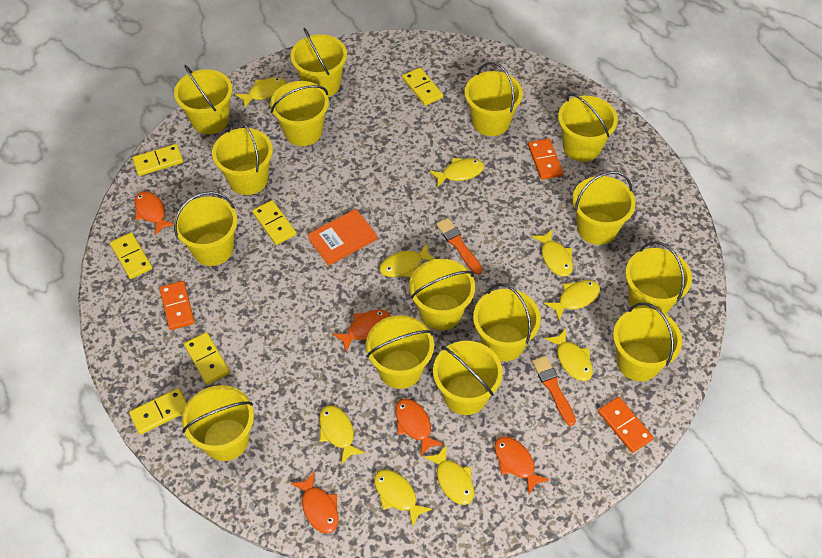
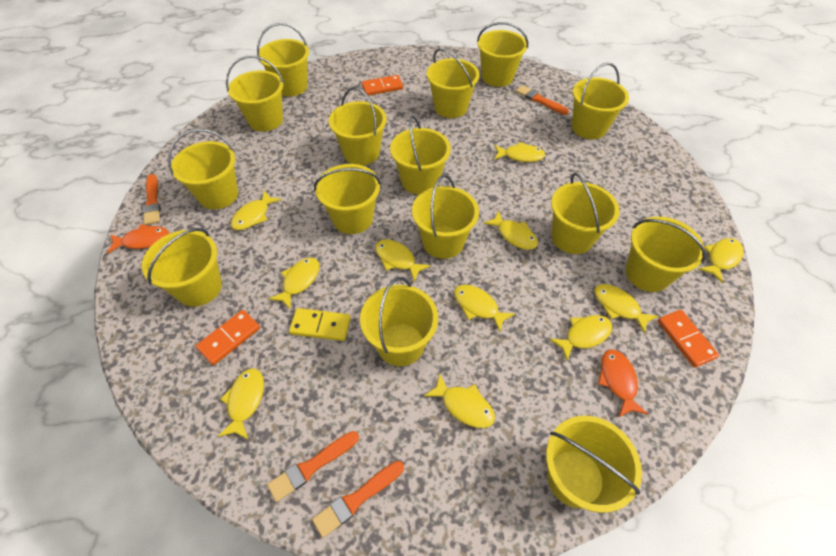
orange book: [307,209,377,266] = 1 -> none = 0
orange brush: [436,218,482,275] [532,356,576,426] = 2 -> [143,174,160,225] [267,431,359,502] [312,461,404,538] [516,85,569,115] = 4
orange fish: [134,191,174,235] [290,471,339,533] [332,310,390,352] [395,398,444,456] [494,436,550,494] = 5 -> [107,224,169,254] [598,349,648,418] = 2
yellow domino: [110,232,152,279] [129,388,187,435] [132,144,183,176] [184,332,230,385] [252,200,296,245] [402,68,443,106] = 6 -> [289,308,351,341] = 1
yellow fish: [235,77,286,108] [319,405,365,464] [374,470,432,527] [379,244,435,277] [424,445,474,505] [429,158,484,188] [532,229,573,276] [544,280,600,320] [545,329,593,381] = 9 -> [218,368,264,439] [231,191,281,230] [269,258,319,309] [375,239,430,281] [424,373,495,428] [454,285,515,332] [483,211,538,250] [494,142,545,162] [549,315,612,361] [594,284,658,334] [699,238,743,283] = 11

